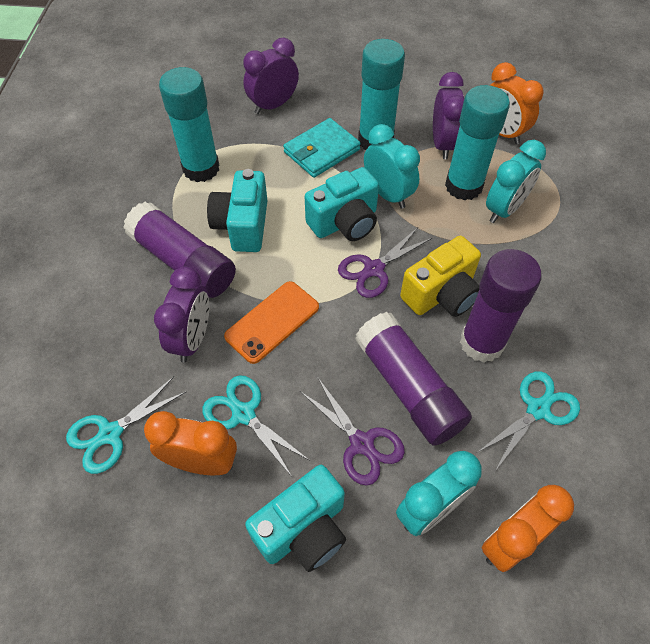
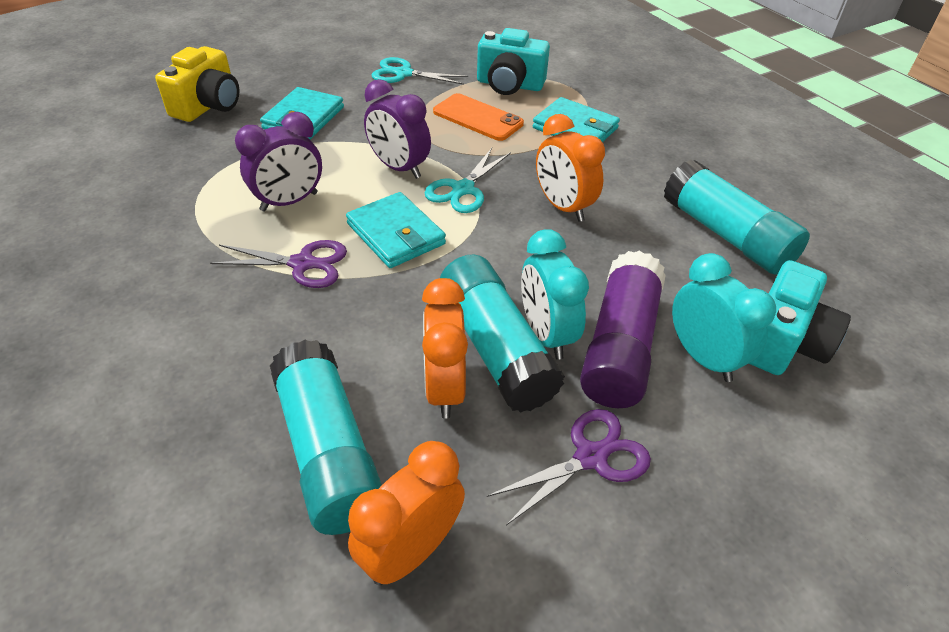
purple clock: [154,266,209,362] [243,38,299,114] [433,72,464,159] = 3 -> [235,112,322,212] [364,79,431,179] = 2
purple glue stick: [123,202,236,298] [355,312,472,446] [460,249,541,363] = 3 -> [580,251,666,408] = 1
turquoise camera: [207,169,268,252] [245,465,346,572] [305,167,379,241] = 3 -> [477,28,550,95] [749,260,851,375] = 2
turquoise clock: [364,124,420,209] [396,451,481,536] [486,140,546,223] = 3 -> [521,229,589,360] [672,253,776,382] = 2
turquoise scissors: [66,377,186,474] [202,376,310,477] [478,371,580,471] = 3 -> [372,57,468,85] [425,148,511,213] = 2
turquoise wallet: [283,118,361,178] = 1 -> [260,87,344,139] [346,192,446,268] [533,97,620,142] = 3

